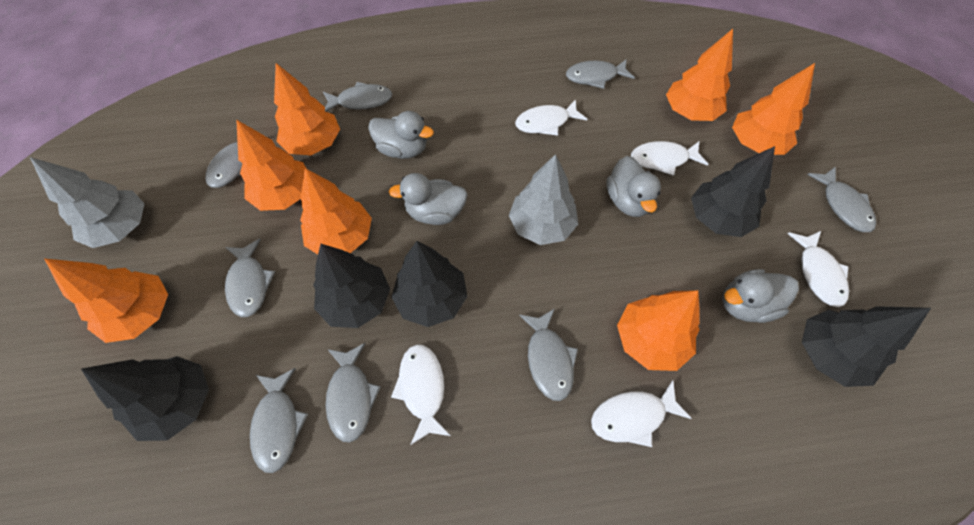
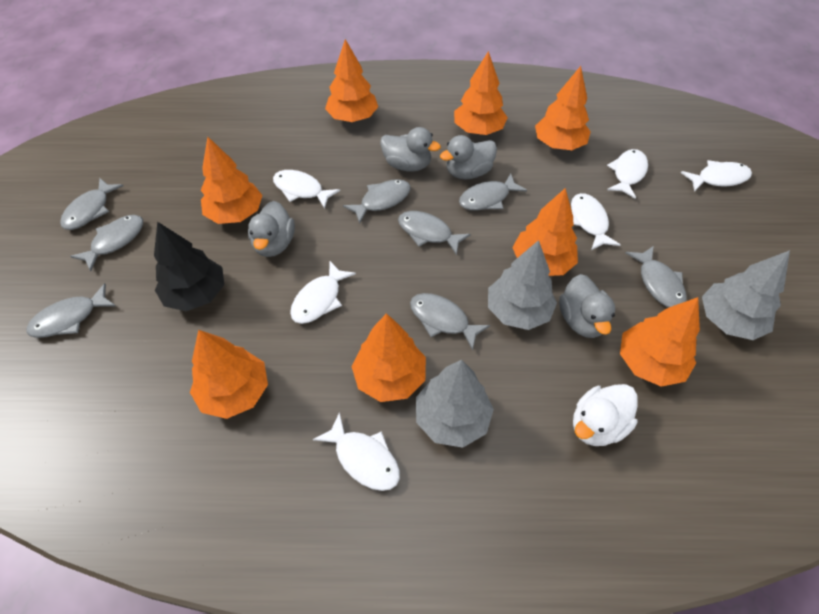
black tree: [81,356,209,441] [313,244,390,328] [391,241,468,327] [691,146,775,237] [802,306,931,387] = 5 -> [154,222,224,311] = 1
grey tree: [30,157,145,248] [509,154,578,245] = 2 -> [416,360,494,448] [488,240,557,330] [702,250,790,340] = 3
orange tree: [44,258,168,343] [236,120,307,211] [274,63,340,155] [300,168,372,254] [617,290,700,371] [666,29,733,121] [732,63,815,155] = 7 -> [190,330,268,419] [201,137,262,224] [325,39,378,122] [351,313,426,402] [454,51,508,135] [512,188,578,276] [535,66,591,150] [620,297,700,387] = 8
white duck: none = 0 -> [573,384,638,446] = 1
white fish: [391,344,451,445] [515,99,587,136] [591,380,692,447] [631,141,709,176] [788,231,849,307] = 5 -> [273,170,340,209] [290,261,356,324] [313,412,400,491] [571,193,620,250] [607,149,648,199] [681,160,752,192] = 6

